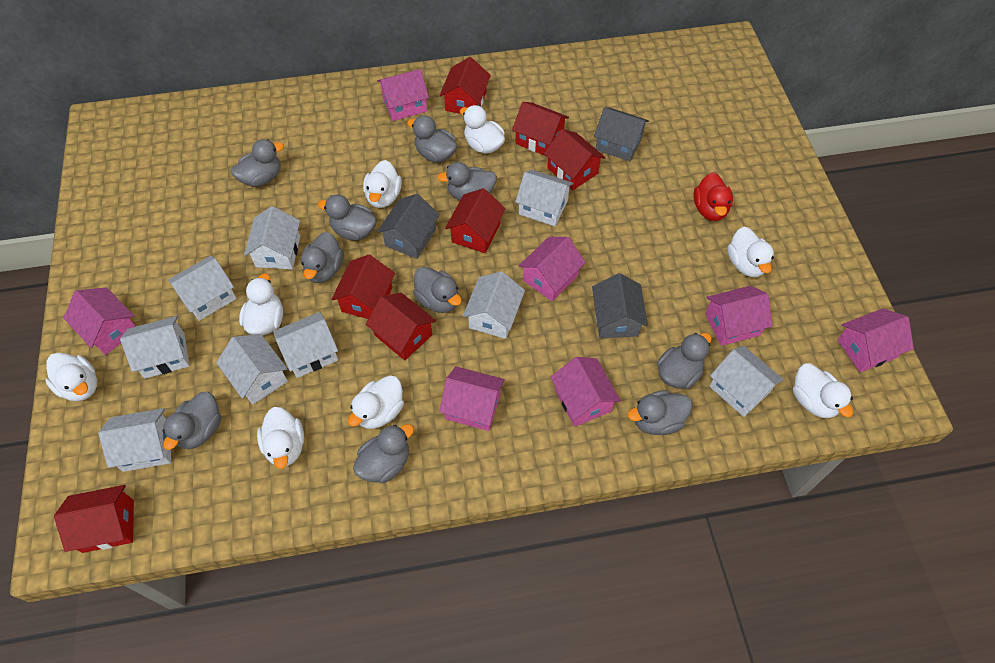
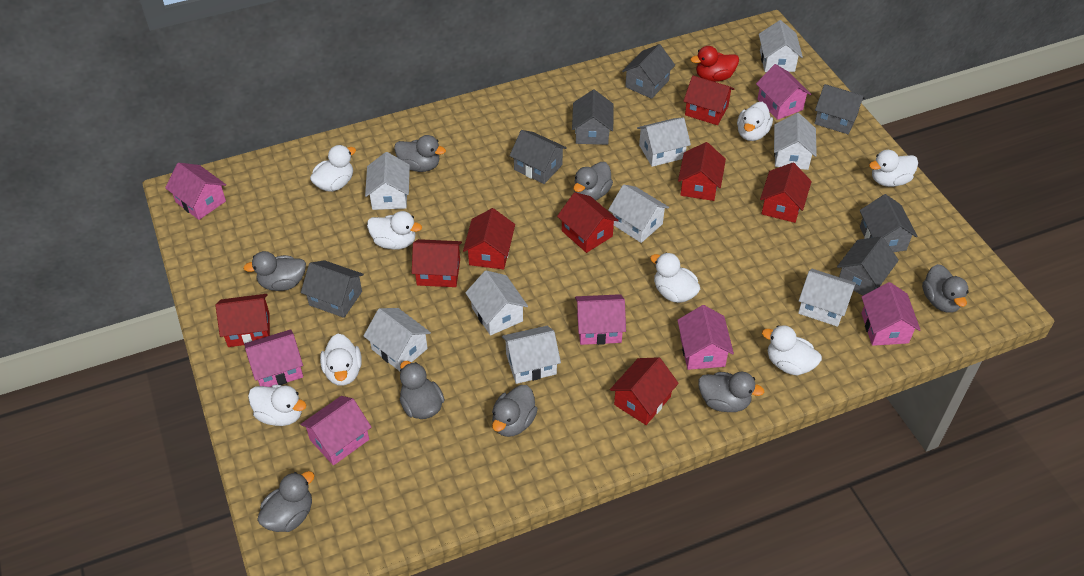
grey duck: [162,392,221,450] [231,139,284,187] [301,232,343,283] [318,194,377,241] [353,424,414,483] [407,115,458,163] [413,267,462,313] [437,162,497,200] [628,390,692,435] [657,333,712,389] = 10 -> [243,251,306,291] [257,471,315,532] [394,135,446,172] [399,361,445,419] [492,385,538,437] [573,162,613,200] [698,372,764,412] [922,264,969,313] = 8
grey house: [377,194,440,259] [592,273,648,338] [594,107,649,161] = 3 -> [301,260,364,318] [509,130,567,184] [572,90,614,145] [622,44,675,99] [814,84,865,134] [837,236,899,295] [860,194,917,252] = 7
red house: [54,485,134,553] [332,255,395,319] [366,293,436,360] [440,57,491,114] [445,188,506,253] [512,102,569,156] [544,129,606,191] = 7 -> [216,294,270,347] [412,239,462,287] [463,208,515,269] [557,192,619,253] [610,357,679,425] [678,142,726,201] [683,75,734,125] [760,163,812,223] = 8

